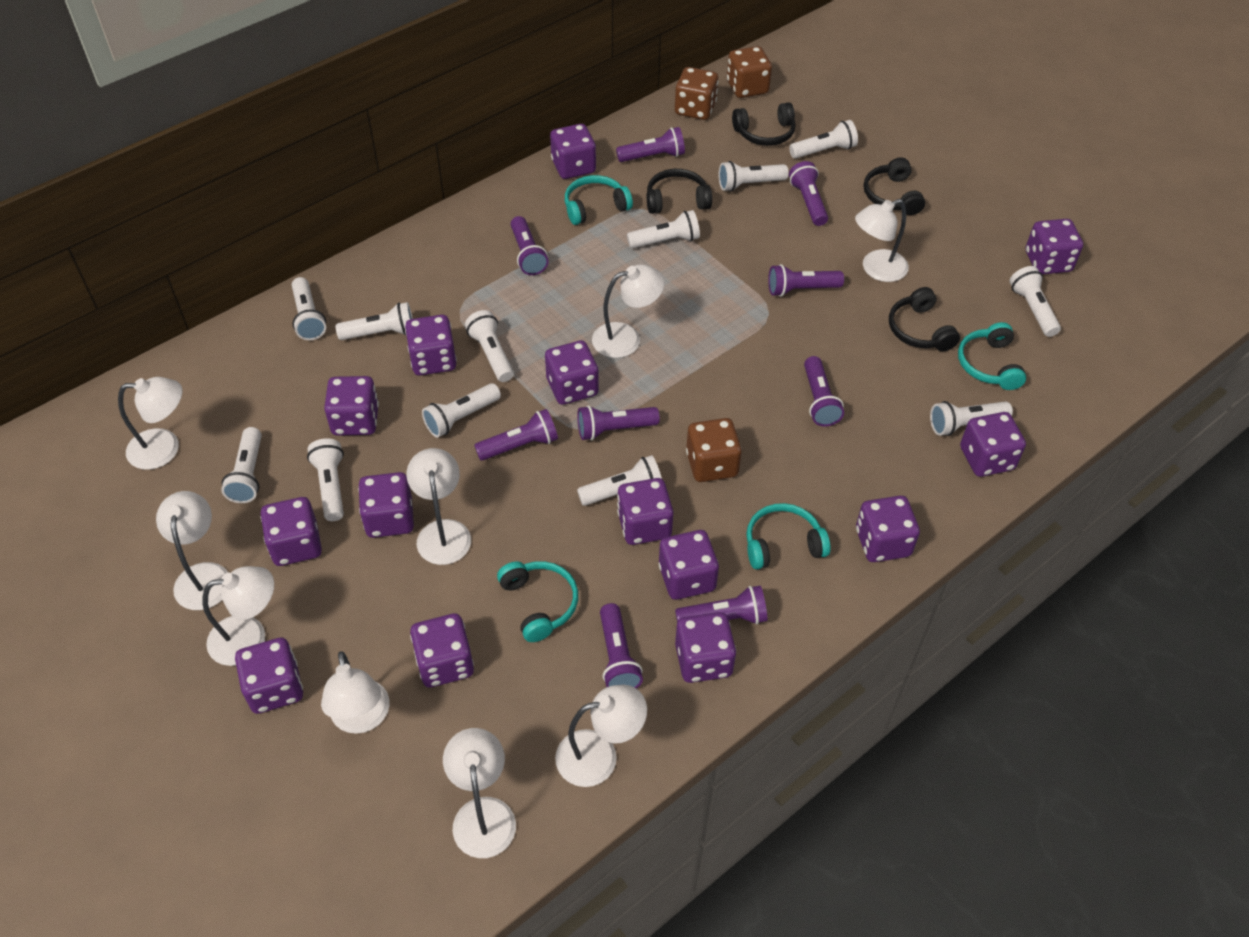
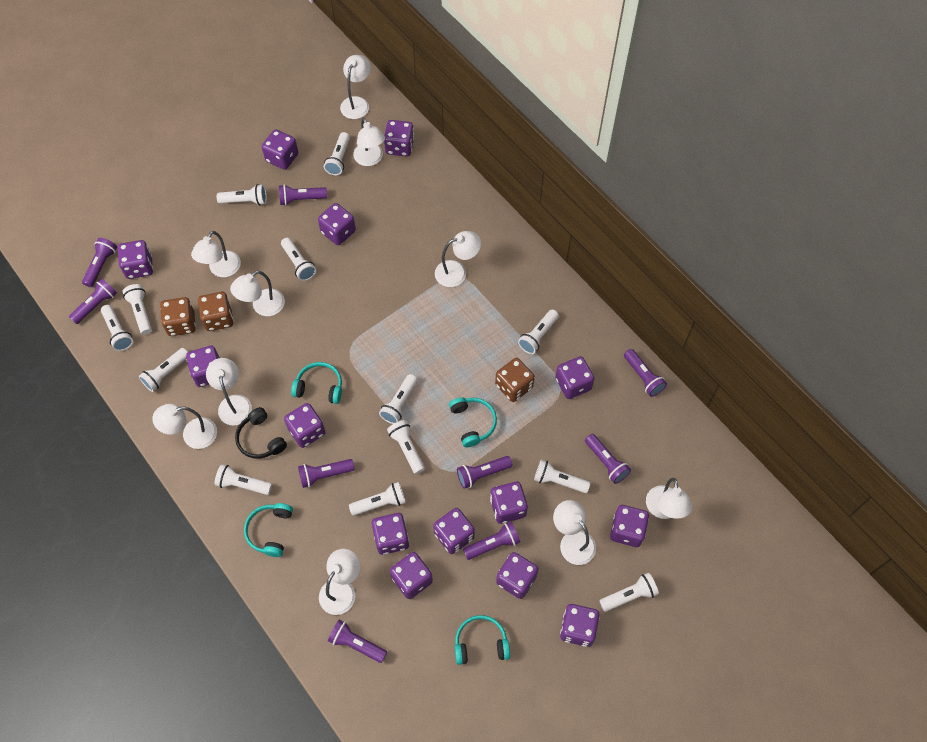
black headphones: [647,169,712,214] [732,102,795,146] [864,158,925,215] [889,287,960,351] = 4 -> [235,407,287,459] = 1
white flashlight: [221,427,262,503] [292,277,326,340] [307,438,344,521] [335,302,413,340] [422,383,501,438] [465,310,514,382] [577,455,662,506] [627,210,700,248] [719,161,789,191] [789,120,858,159] [930,401,1013,436] [1010,266,1061,337] = 12 -> [101,305,133,351] [122,284,152,335] [139,348,188,392] [215,464,272,495] [217,184,267,205] [281,238,316,281] [324,132,350,175] [349,482,406,516] [379,374,418,424] [387,420,425,474] [518,309,559,354] [534,460,590,493] [600,573,659,612] = 13
white lamp: [118,377,182,470] [156,491,228,610] [202,566,274,666] [321,651,390,734] [406,448,471,565] [443,728,516,858] [555,684,647,787] [592,264,665,358] [855,199,909,282] = 9 -> [152,404,217,449] [191,231,241,277] [206,358,252,426] [230,271,285,316] [319,549,360,615] [340,55,371,119] [353,117,385,166] [435,231,481,287] [553,500,596,565] [646,478,692,519] = 10

